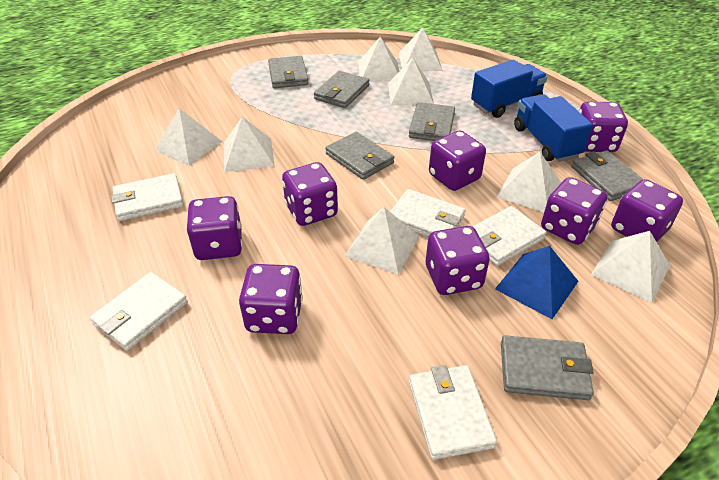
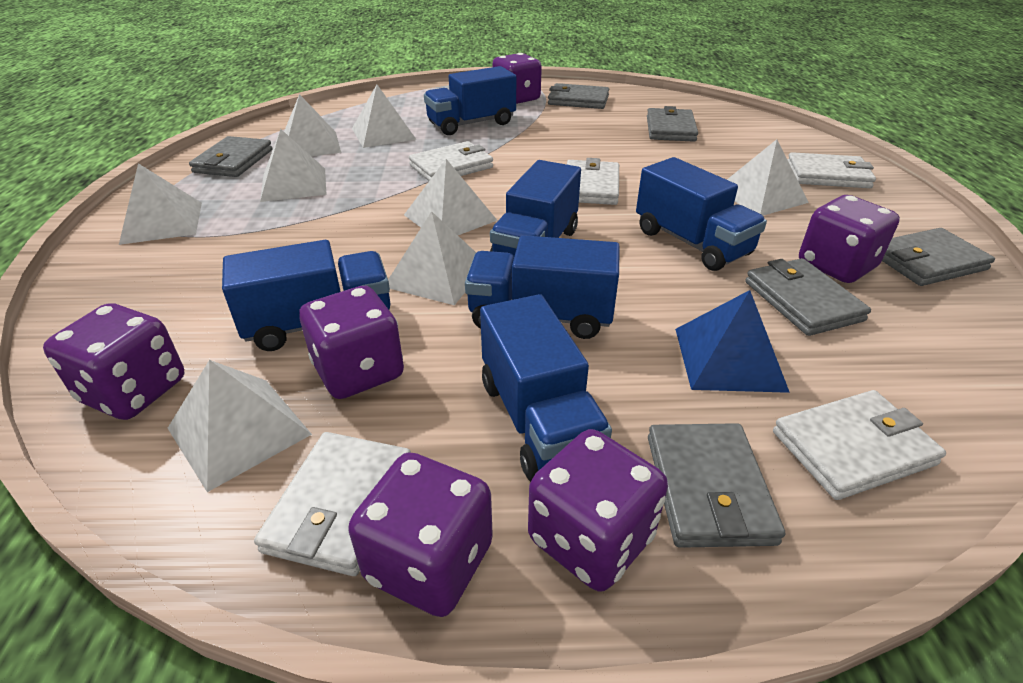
blue truck: [471,60,548,118] [514,94,593,162] = 2 -> [222,240,391,351] [424,66,516,135] [465,235,620,339] [480,294,612,482] [490,160,581,256] [636,157,767,271] = 6
purple dice: [186,196,242,260] [239,264,303,334] [282,162,338,226] [426,226,490,295] [429,131,486,191] [541,177,607,245] [579,102,628,152] [611,179,683,242] = 8 -> [43,303,185,420] [299,286,404,399] [348,452,493,617] [492,53,542,104] [528,429,668,591] [799,195,900,283] = 6

